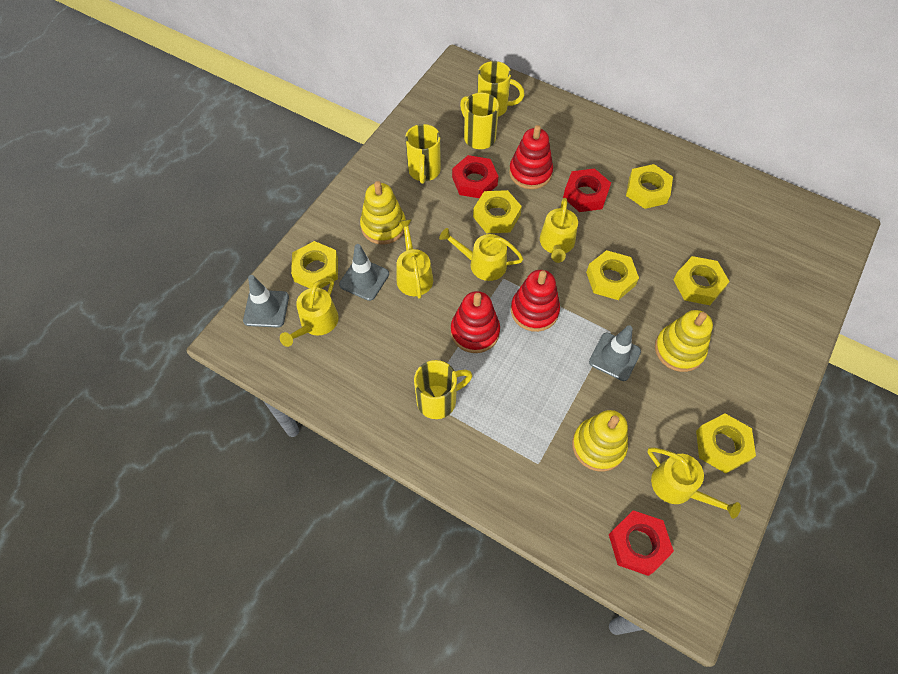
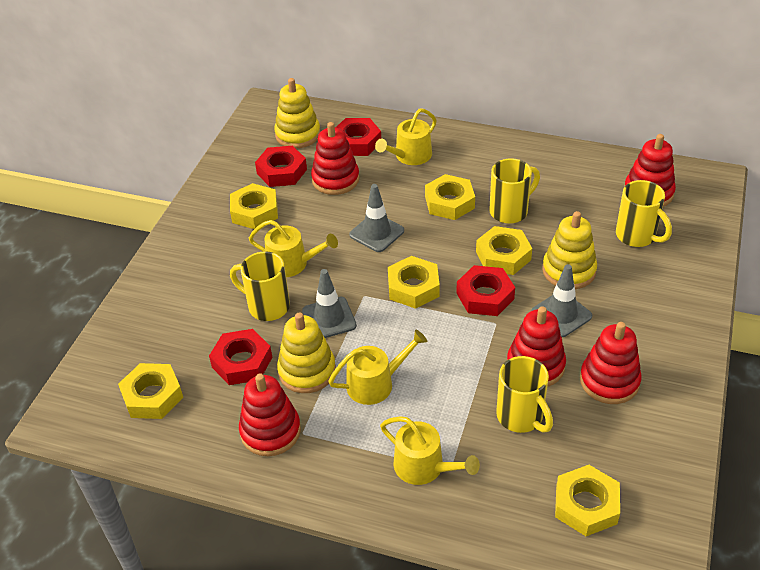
red nut: [452,155,498,198] [563,168,611,212] [609,510,674,576] = 3 -> [209,329,272,385] [255,146,307,187] [336,118,381,156] [456,265,515,316] = 4
red stacking toy: [451,291,500,353] [509,125,553,189] [511,270,560,332] = 3 -> [239,374,301,456] [311,122,360,195] [507,306,566,387] [580,322,642,404] [624,134,676,207] = 5
yellow watering can: [280,278,339,347] [397,219,433,299] [439,228,524,281] [540,198,578,263] [647,447,741,519] = 5 -> [249,220,338,277] [328,330,427,405] [375,109,437,165] [380,416,480,485] = 4

